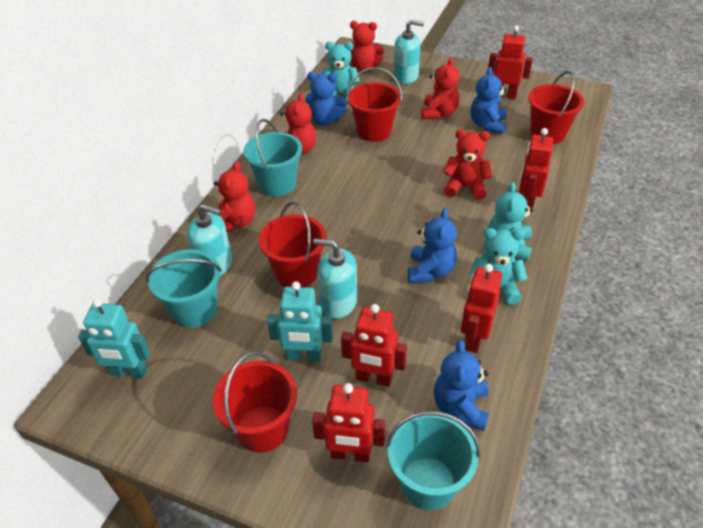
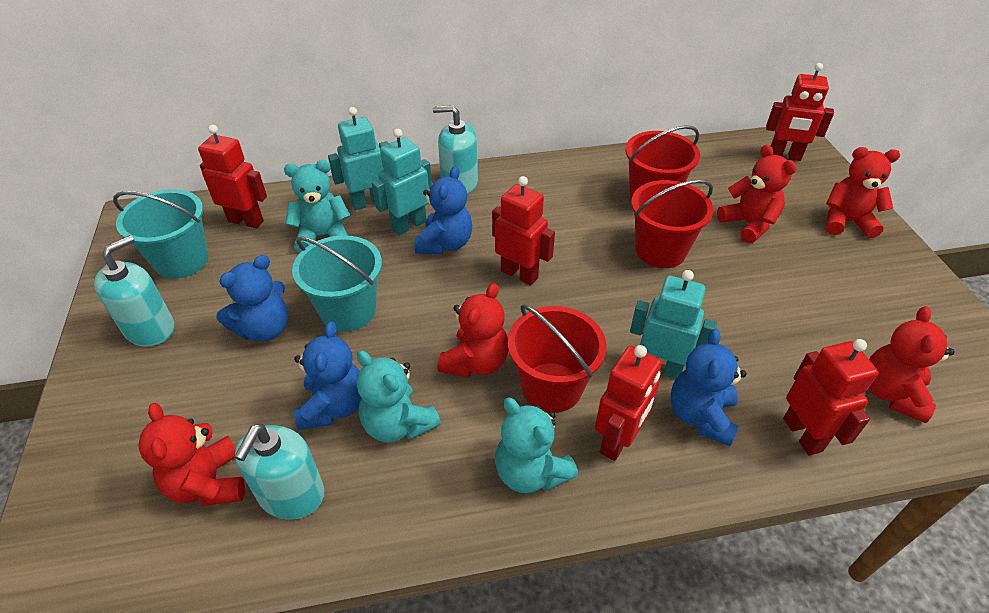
red bucket: [213,351,297,453] [259,202,327,287] [347,67,402,142] [528,71,584,144] = 4 -> [508,304,607,413] [625,125,700,200] [631,180,714,268] = 3
turquoise bucket: [146,249,222,328] [243,119,302,197] [386,411,480,510] = 3 -> [113,189,208,279] [292,235,382,332] = 2
turquoise robot: [78,298,151,378] [267,281,333,362] = 2 -> [328,107,389,210] [372,129,432,235] [630,270,717,379] = 3

